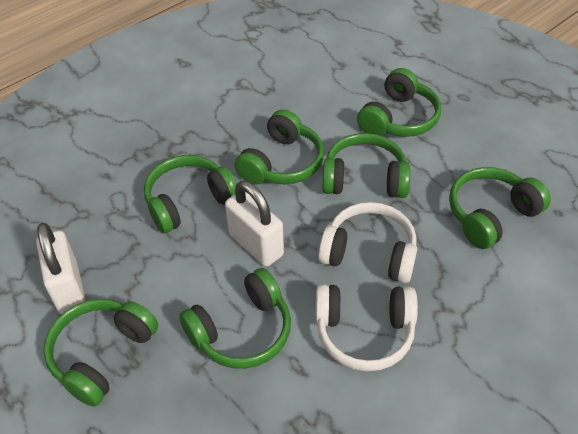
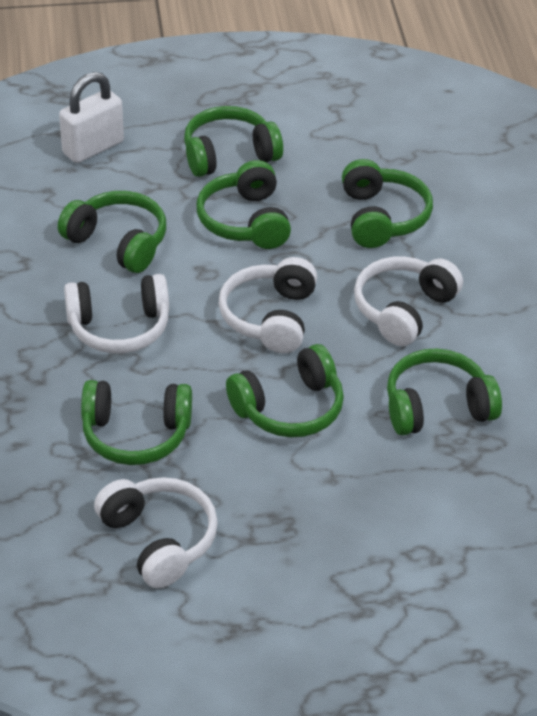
white headphones: [315,284,418,371] [318,202,417,283] = 2 -> [64,274,169,354] [94,477,218,588] [219,257,317,353] [354,256,463,346] = 4
white padlock: [36,223,86,315] [225,181,284,267] = 2 -> [59,72,124,163] = 1

